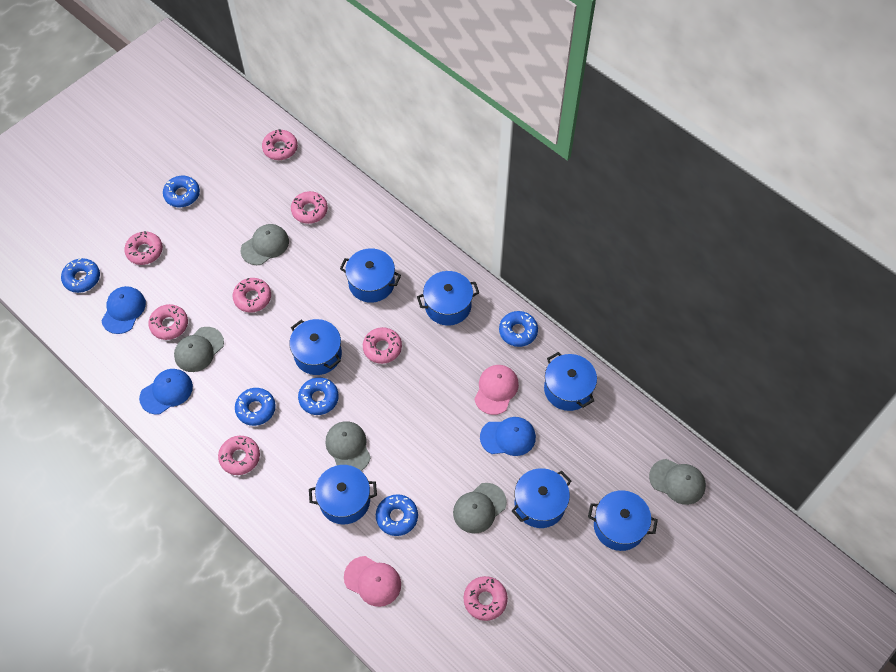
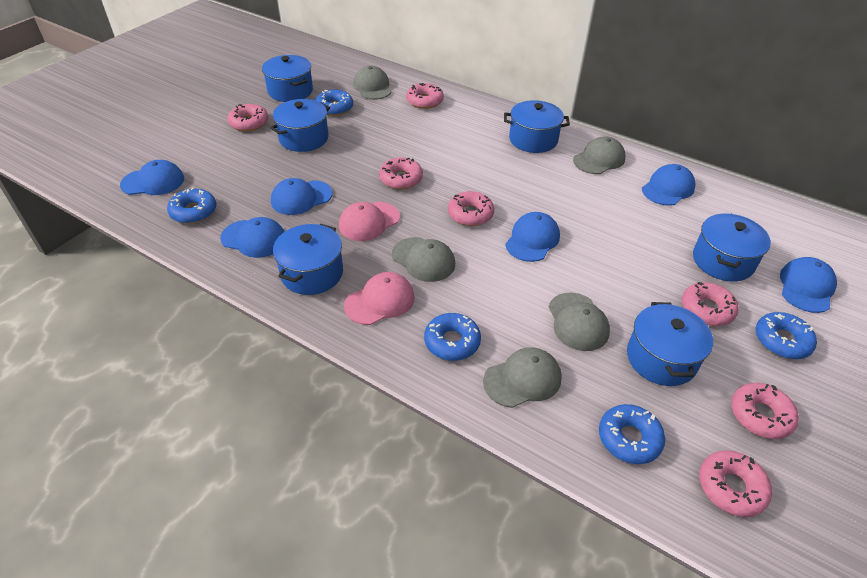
blue cap: [102,286,146,334] [139,369,193,415] [480,417,536,456] = 3 -> [120,160,184,195] [220,217,284,258] [271,178,332,215] [505,212,560,262] [642,164,696,206] [780,257,837,313] = 6
blue donut: [61,258,100,293] [163,176,200,207] [235,388,276,426] [298,377,339,415] [376,494,418,536] [499,311,538,347] = 6 -> [167,187,216,224] [315,90,353,116] [424,313,481,361] [599,404,665,464] [756,312,817,359] = 5
blue pot: [289,319,342,375] [309,465,377,524] [340,248,401,303] [417,271,479,326] [512,468,571,528] [544,352,597,411] [588,490,658,551] = 7 -> [262,55,313,102] [270,99,330,152] [273,224,343,295] [504,100,570,153] [627,302,713,386] [693,214,771,282] = 6
pink donut: [124,231,163,265] [148,304,188,340] [218,436,260,475] [233,278,271,313] [262,129,298,160] [291,191,328,224] [363,327,402,364] [463,576,508,621] = 8 -> [228,104,268,131] [379,158,423,189] [406,83,444,109] [448,191,494,226] [682,282,739,326] [699,450,772,517] [731,383,799,439] = 7

